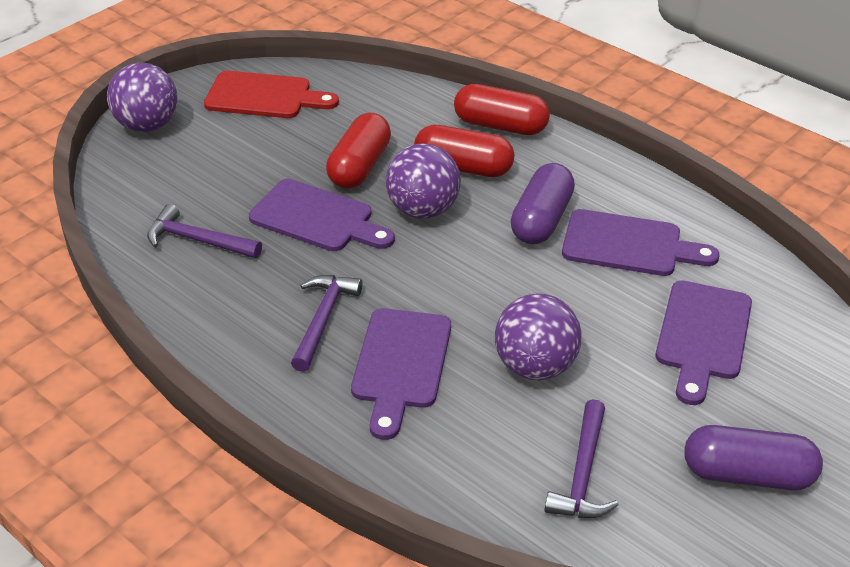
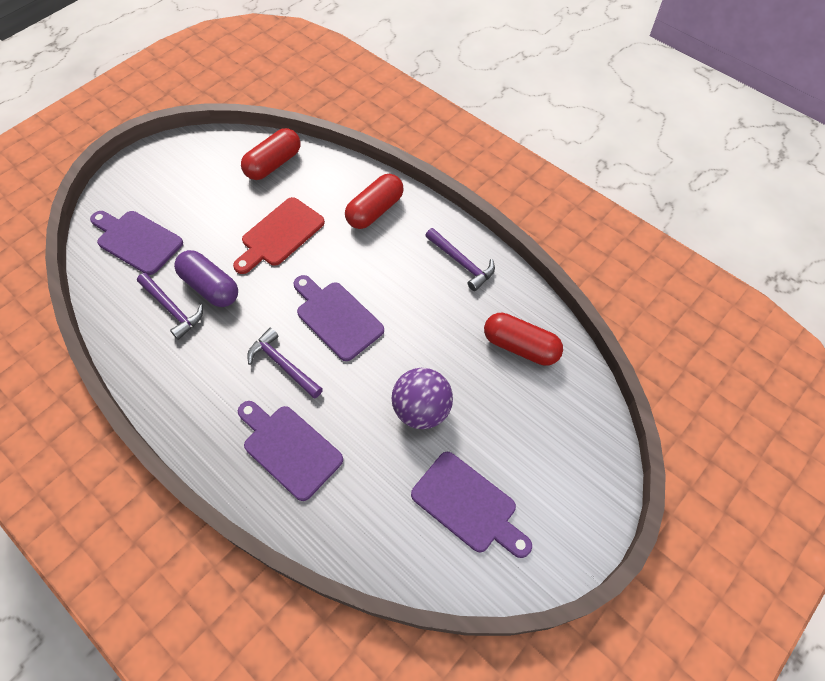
purple ball: [107,63,178,132] [386,143,461,219] [495,293,582,380] = 3 -> [392,368,453,429] = 1
purple capsule: [511,163,575,245] [684,425,823,490] = 2 -> [174,250,238,307] = 1

